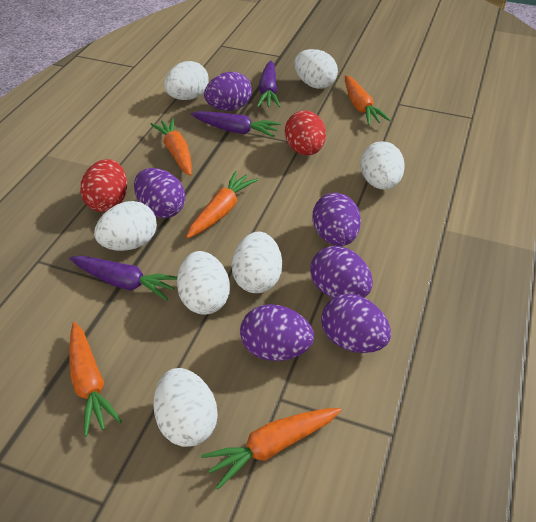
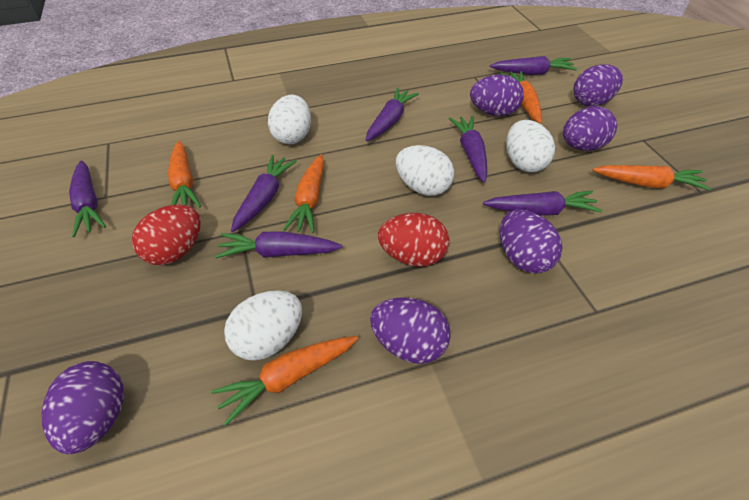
purple carrot: [69,256,177,301] [191,111,281,138] [257,61,281,107] = 3 -> [69,160,106,237] [215,231,342,258] [231,155,297,232] [366,87,419,141] [449,116,487,182] [483,191,602,216] [490,56,577,75] = 7
white egg: [94,201,157,251] [153,368,218,447] [164,61,209,100] [177,251,230,315] [231,232,282,293] [294,49,338,89] [360,141,405,190] = 7 -> [224,290,302,361] [268,95,311,144] [396,145,454,196] [506,120,555,172] = 4

